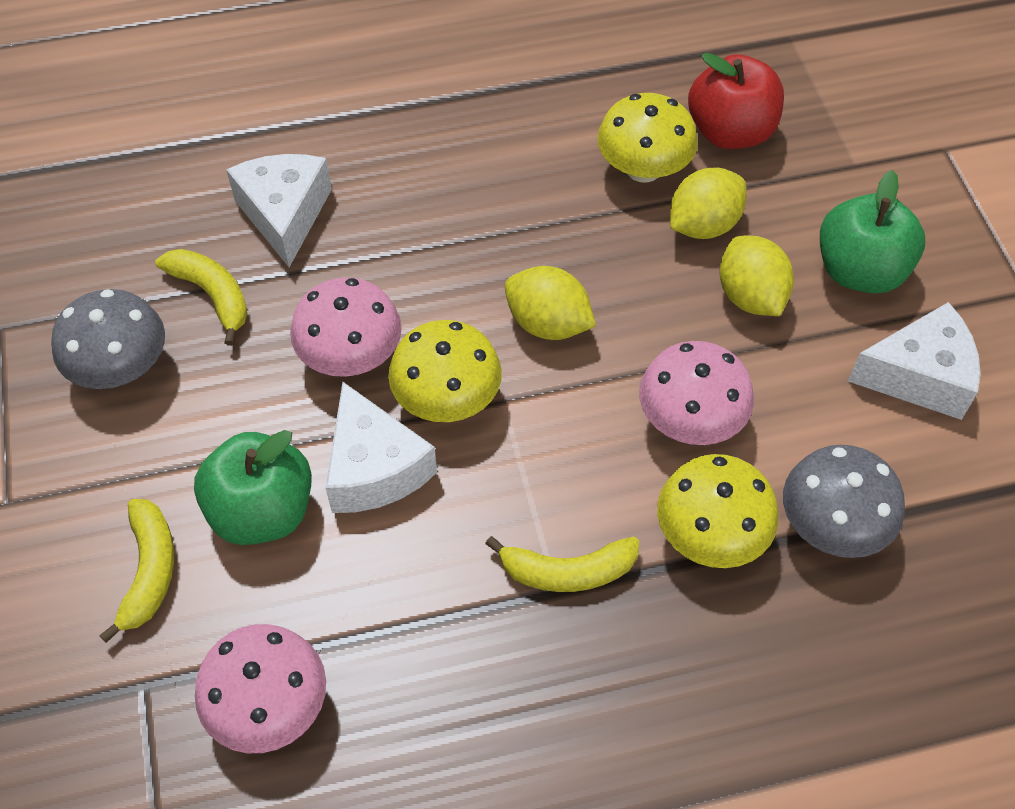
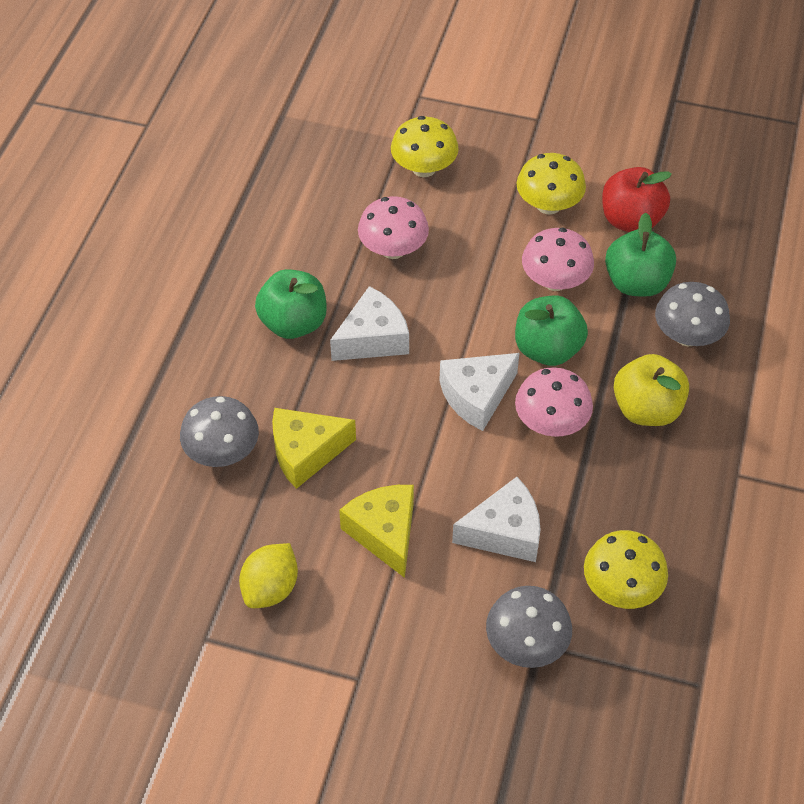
green apple: [194,430,312,545] [820,170,925,294] = 2 -> [255,269,327,339] [515,296,588,366] [605,213,676,297] = 3
grey mushroom: [51,289,165,389] [783,445,905,558] = 2 -> [180,396,259,467] [486,586,572,668] [655,282,730,346] = 3
yellow apple: none = 0 -> [613,354,689,426] = 1
yellow banana: [99,499,174,643] [155,249,248,346] [485,536,639,592] = 3 -> none = 0
yellow cheese: none = 0 -> [272,408,356,489] [339,485,414,578] = 2
yellow lemon: [505,266,596,340] [670,168,747,239] [719,236,794,316] = 3 -> [239,543,298,608] = 1

